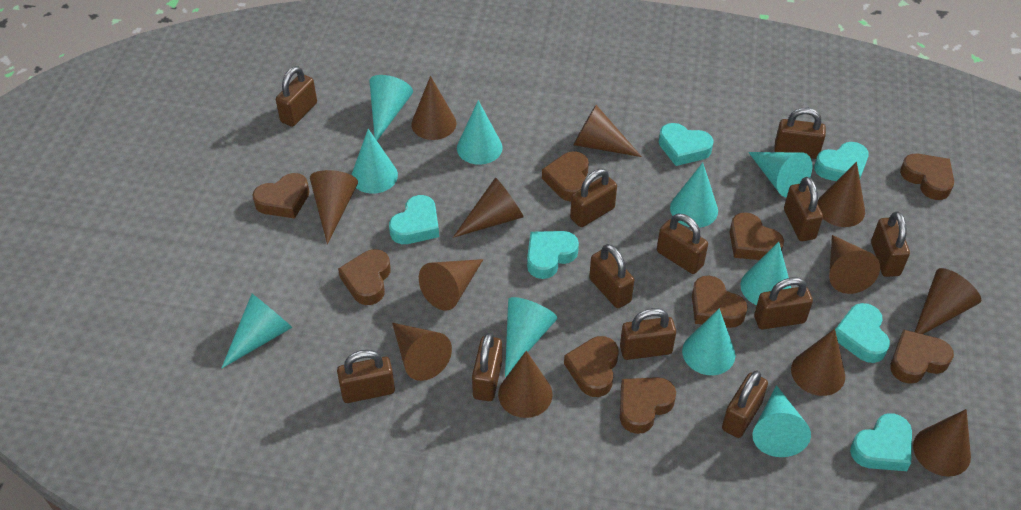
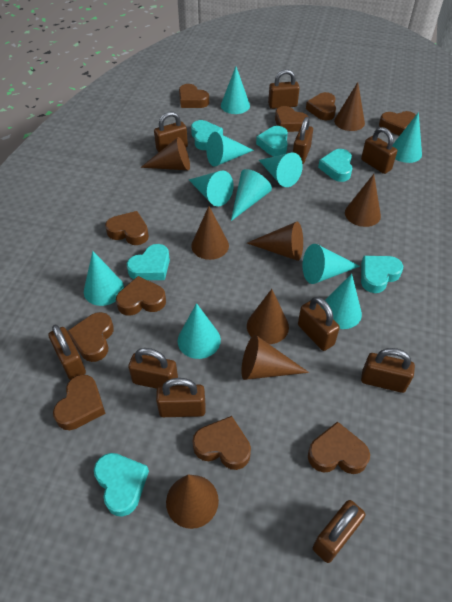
brown cone: [310,170,358,244] [392,323,452,381] [411,76,456,140] [419,259,483,311] [453,177,524,238] [498,351,553,418] [574,105,642,157] [791,329,845,396] [817,162,865,227] [829,235,880,294] [913,409,971,477] [915,268,981,334] = 12 -> [140,137,190,170] [166,474,219,529] [191,206,229,260] [241,335,309,380] [247,222,303,261] [247,289,289,344] [334,82,365,131] [345,174,381,227] = 8
brown heart: [252,173,310,218] [338,249,391,305] [542,151,589,202] [564,336,619,397] [620,377,676,434] [692,276,747,328] [729,212,784,260] [890,329,954,384] [900,154,954,200] = 9 -> [53,374,106,430] [67,312,114,362] [105,211,149,245] [116,276,166,316] [179,84,209,108] [192,416,251,470] [275,106,308,132] [306,92,336,120] [308,421,370,474] [379,111,416,136] = 10
brown padlock: [276,66,317,127] [337,350,395,403] [472,333,502,401] [570,169,617,227] [589,244,634,309] [620,308,676,360] [657,214,708,274] [722,371,768,438] [754,277,813,329] [774,108,826,159] [784,177,823,241] [871,211,910,277] = 12 -> [48,325,86,380] [128,348,178,389] [154,111,188,152] [156,378,205,417] [268,69,300,109] [293,117,313,164] [298,297,340,351] [313,500,365,563] [361,127,397,174] [361,348,415,393] = 10

